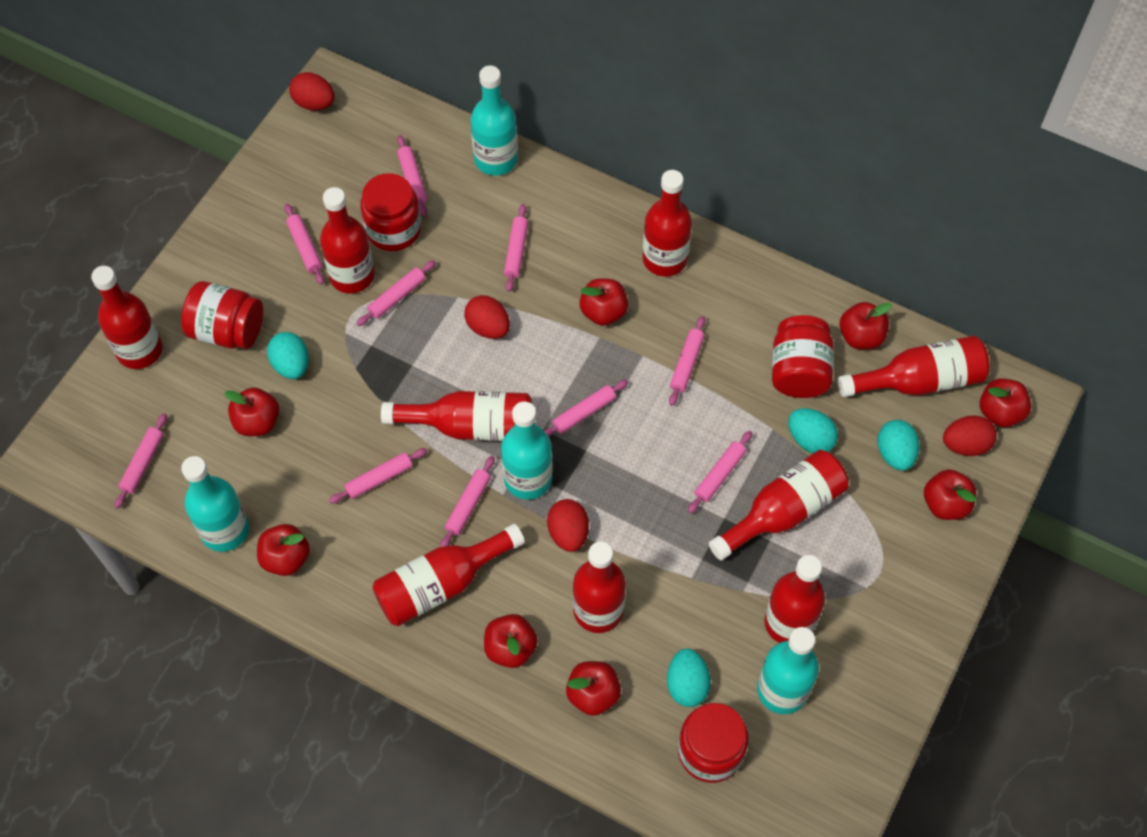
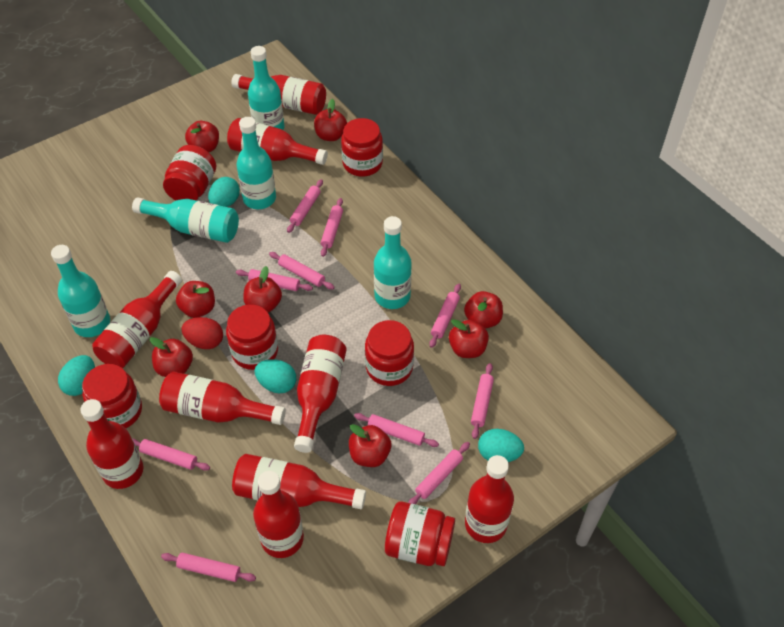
red egg: [289,72,335,110] [464,295,510,339] [547,499,589,552] [943,415,997,456] = 4 -> [181,317,223,349] = 1
red jar: [181,281,263,349] [360,173,421,251] [678,703,749,783] [772,315,834,398] = 4 -> [82,364,142,428] [163,145,216,201] [226,304,278,370] [341,118,383,177] [365,320,414,386] [385,502,455,566] = 6
turquoise bottle: [181,456,249,552] [471,66,518,176] [501,402,553,500] [757,627,819,714] = 4 -> [51,245,110,337] [132,198,239,243] [237,117,276,209] [248,46,285,130] [374,216,412,309] = 5

